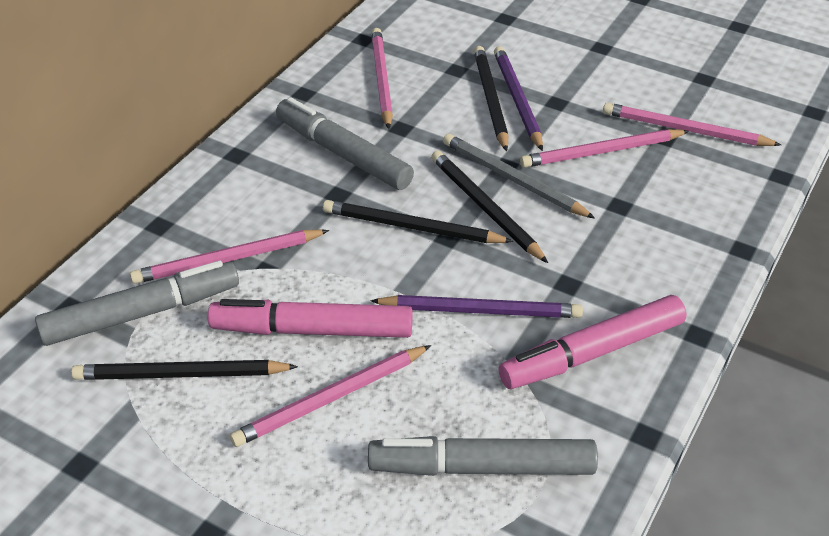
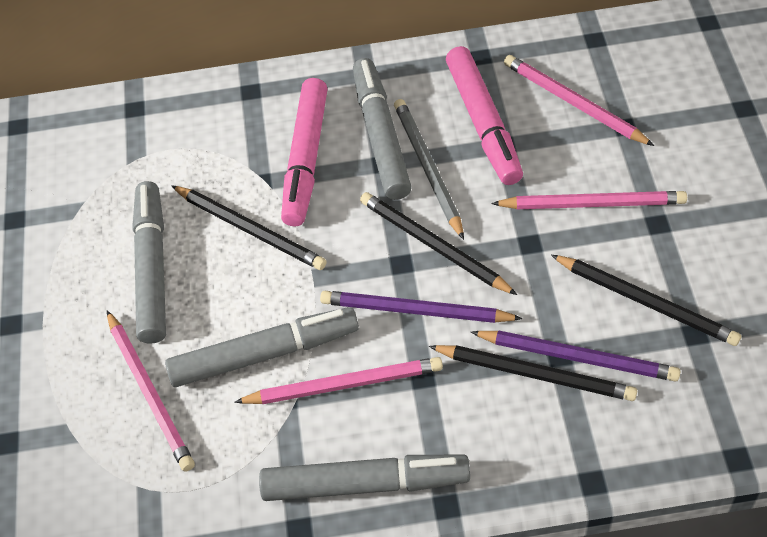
grey marker: [35,261,239,346] [276,97,414,190] [368,436,598,476] = 3 -> [132,181,166,344] [165,307,359,387] [259,455,470,501] [353,58,412,200] = 4
pink pencil: [130,229,329,284] [230,345,431,447] [371,28,393,129] [520,129,689,168] [603,103,781,146] = 5 -> [107,310,195,471] [234,357,443,404] [491,191,687,209] [504,55,654,146] = 4

